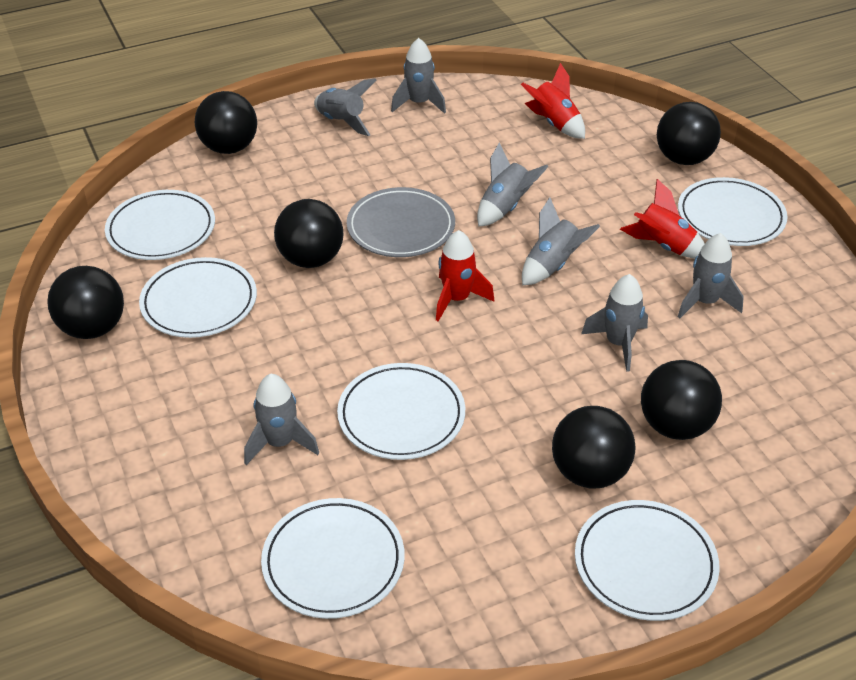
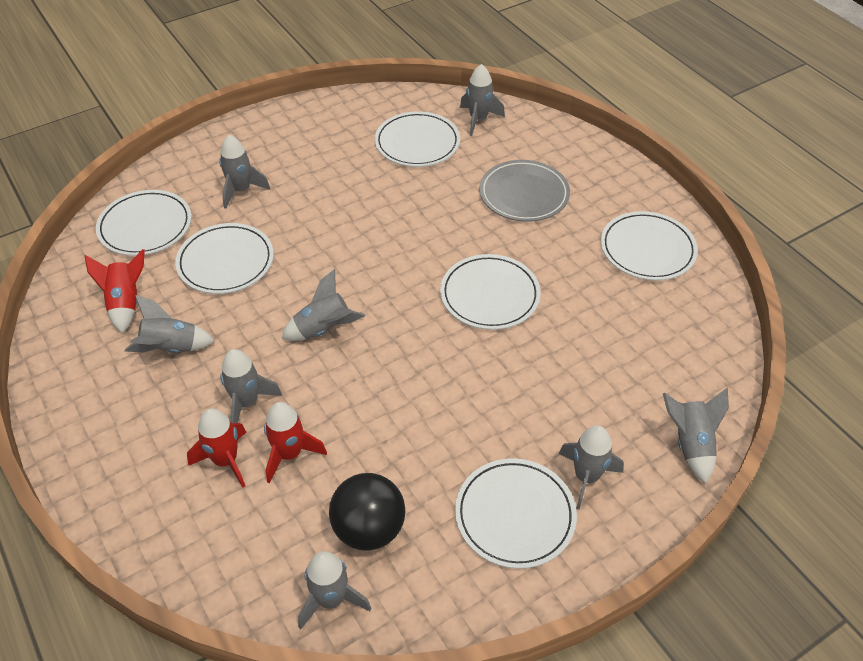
black ball: [47,266,124,339] [195,91,257,154] [274,199,344,268] [552,406,635,488] [641,360,722,440] [657,102,721,165] = 6 -> [329,473,405,551] = 1
grey rocket: [244,374,319,465] [314,79,377,136] [391,38,446,114] [477,142,549,227] [522,197,600,285] [581,274,648,372] [678,233,744,319] = 7 -> [125,295,214,353] [219,135,270,209] [220,349,282,423] [282,269,365,341] [298,551,371,630] [460,64,505,136] [559,426,624,510] [663,388,729,484] = 8

